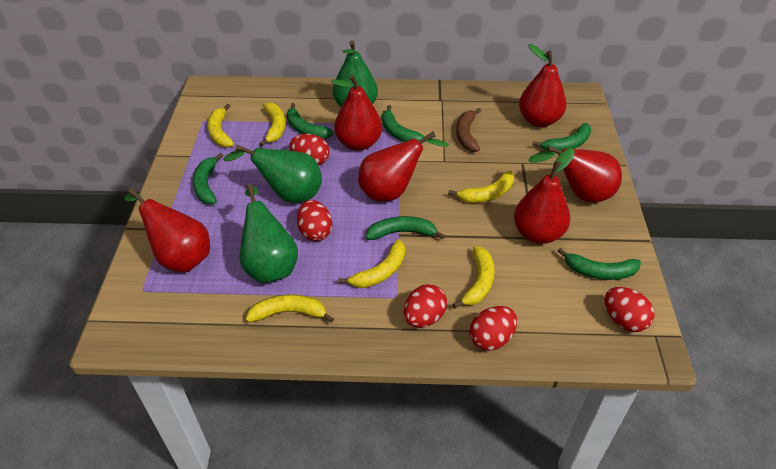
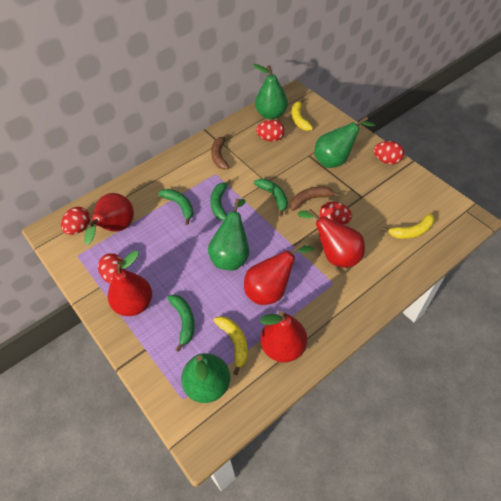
brown banana: [456,108,481,152] = 1 -> [211,134,229,170] [290,187,340,211] = 2
green banana: [193,153,223,204] [287,103,334,139] [366,216,445,240] [382,105,425,142] [532,123,591,151] [558,248,641,280] = 6 -> [158,189,193,225] [167,295,195,352] [210,179,232,221] [254,179,288,217] = 4
green pear: [223,145,322,203] [240,184,298,283] [333,41,378,107] = 3 -> [181,353,230,403] [208,198,249,270] [253,64,288,119] [314,117,375,168] = 4
red pear: [124,188,210,272] [331,75,382,151] [358,132,449,202] [514,148,575,244] [519,44,566,127] [528,146,622,203] = 6 -> [84,193,134,245] [108,251,152,316] [244,243,314,305] [260,311,307,362] [298,209,365,268] = 5
yellow banana: [207,104,234,148] [246,294,334,323] [259,102,286,146] [338,239,405,288] [448,171,514,203] [453,246,495,308] = 6 -> [214,316,248,375] [291,98,313,131] [382,213,435,239] = 3

